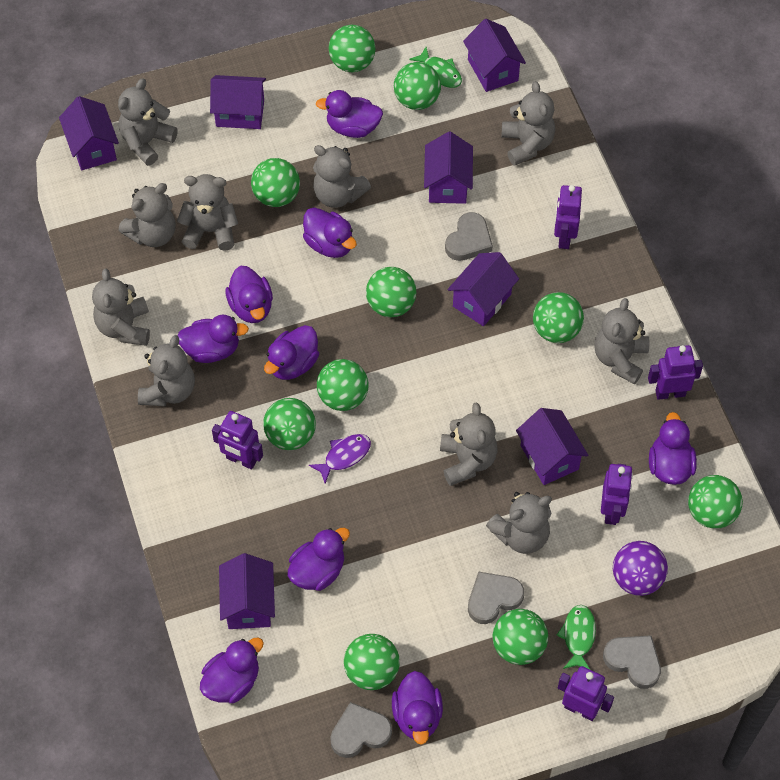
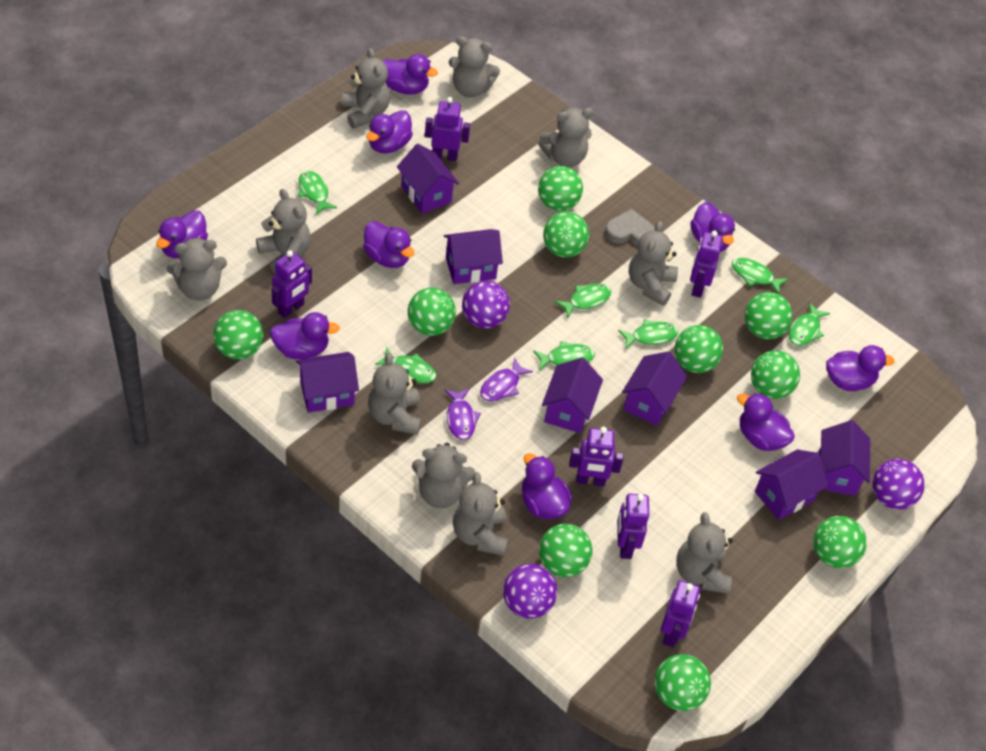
green fish: [409,47,462,88] [557,605,596,669] = 2 -> [298,171,337,214] [375,347,437,383] [533,341,595,370] [555,283,611,318] [618,319,678,349] [732,258,788,294] [789,302,830,346] = 7
grey heart: [330,702,392,758] [445,212,493,261] [468,571,524,624] [603,635,661,689] = 4 -> [605,209,655,245] = 1
purple ball: [613,541,668,596] = 1 -> [462,281,510,329] [503,564,557,619] [872,459,925,509] = 3
purple fish: [309,434,371,484] = 1 -> [445,388,481,440] [480,357,533,401] = 2
purple robot: [212,411,263,470] [554,185,582,249] [558,666,614,721] [601,464,633,525] [648,345,703,400] = 5 -> [272,250,312,318] [425,97,470,161] [569,427,624,487] [617,494,649,559] [661,580,700,647] [690,230,723,298] = 6

